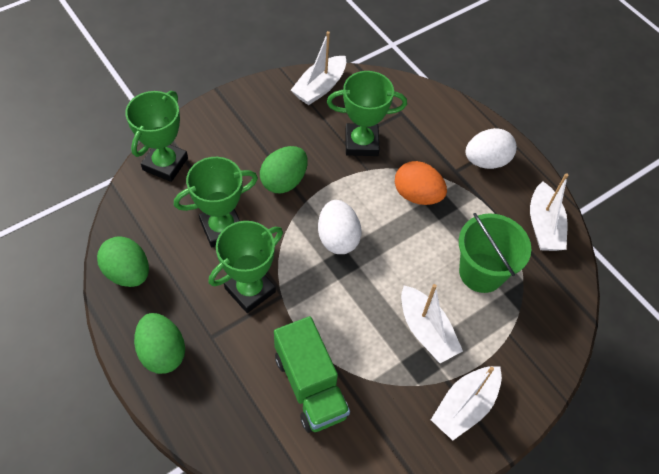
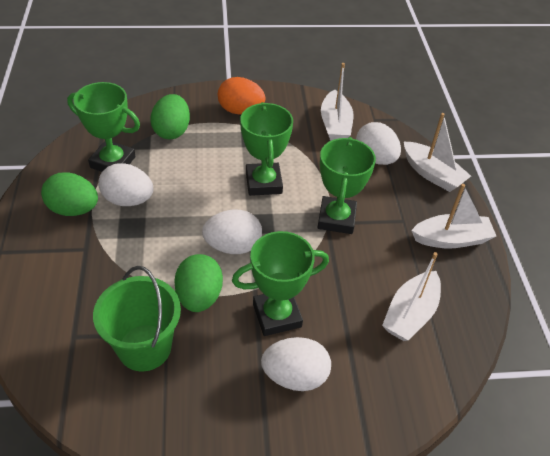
green truck: [274,316,350,433] = 1 -> none = 0
white egg: [318,200,361,254] [466,128,517,169] = 2 -> [98,163,154,206] [202,210,262,254] [261,337,331,391] [356,122,401,165] = 4

